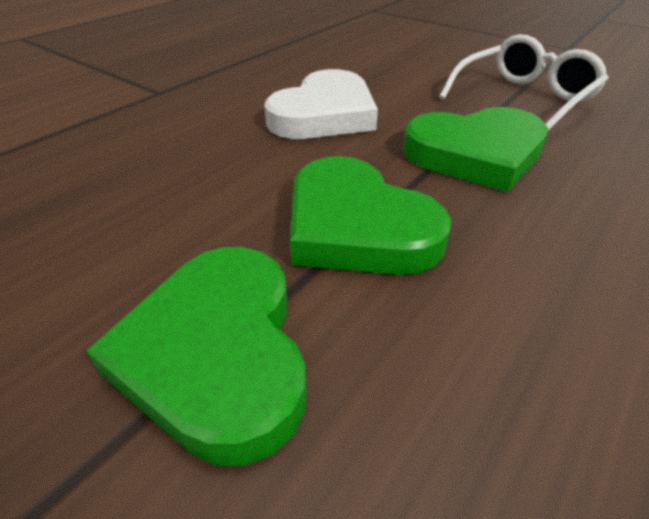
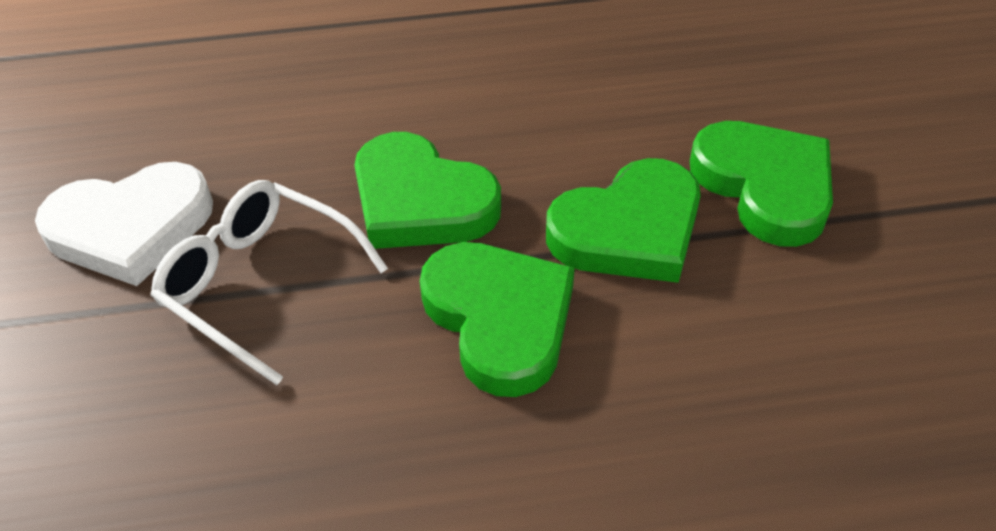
green heart: [86,247,307,466] [290,156,451,275] [403,107,548,192] = 3 -> [354,132,501,249] [420,242,575,397] [546,158,701,283] [690,121,833,247] = 4

